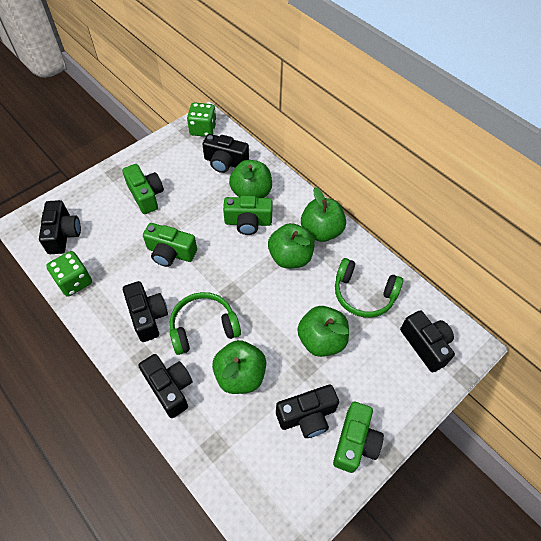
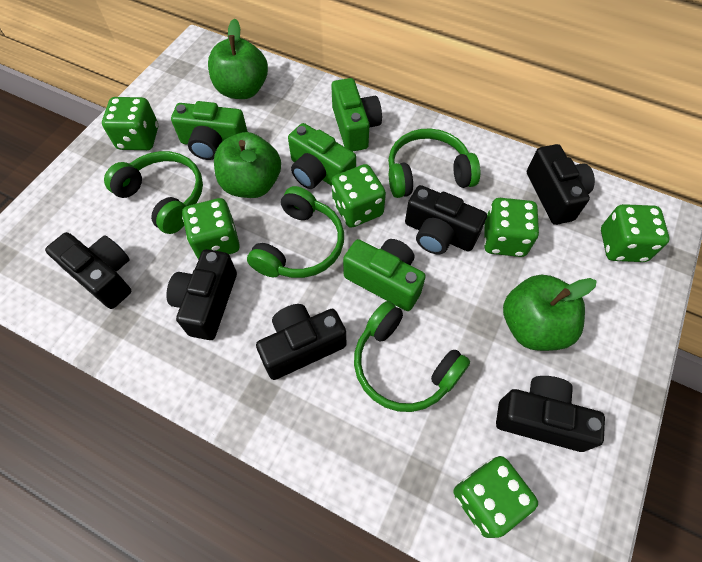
green apple: [212,340,266,394] [229,160,272,198] [268,223,315,269] [297,306,349,357] [301,187,346,242] = 5 -> [208,18,268,99] [214,132,281,198] [503,274,597,351] = 3
green dice: [46,251,92,297] [187,102,217,137] = 2 -> [102,97,158,150] [182,198,240,259] [332,164,386,227] [454,456,538,538] [484,198,539,257] [601,204,669,262] = 6
green headphones: [170,292,241,355] [335,258,403,318] = 2 -> [104,151,203,234] [247,186,344,278] [354,301,470,412] [388,128,480,198] = 4

